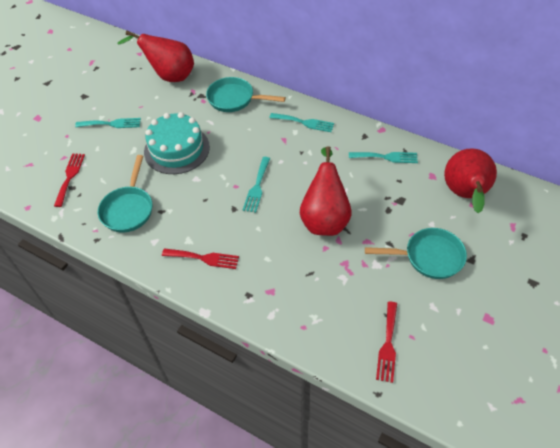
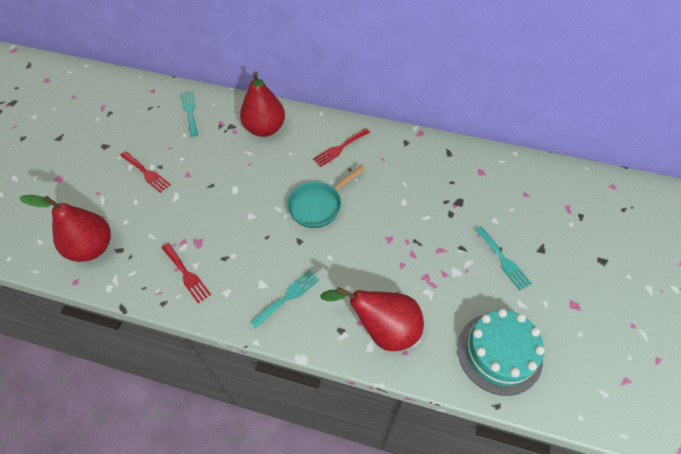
turquoise fork: [75,118,141,128] [243,157,270,213] [269,113,334,132] [349,152,418,163] = 4 -> [181,91,198,137] [250,270,319,328] [475,226,532,290] = 3
turquoise pan: [98,155,152,232] [206,77,286,112] [365,228,467,279] = 3 -> [287,165,365,228] = 1

